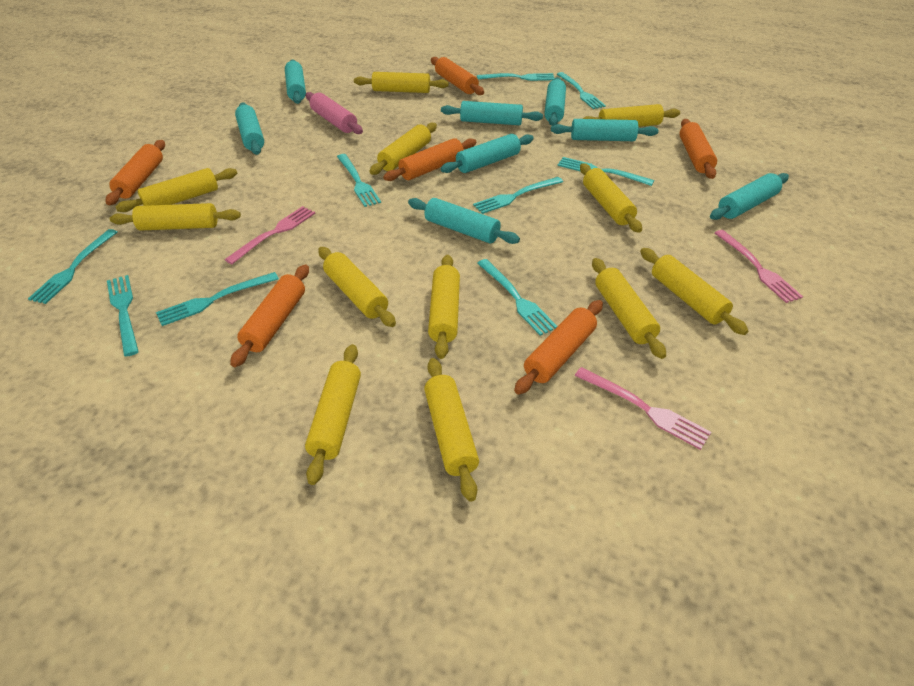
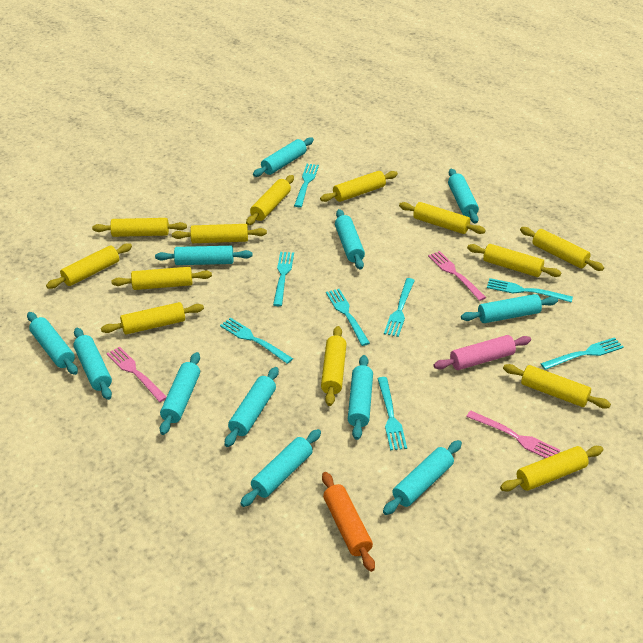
orange rolling pin: [106,140,165,205] [230,265,309,367] [383,138,476,181] [431,57,484,95] [514,300,603,395] [679,119,717,179] = 6 -> [322,472,375,572] = 1
turquoise fork: [28,229,117,304] [107,275,139,357] [156,272,279,326] [337,154,381,207] [473,177,563,214] [477,73,555,81] [477,259,558,336] [557,72,606,109] [558,157,654,186] = 9 -> [220,318,293,364] [273,252,294,306] [294,164,319,207] [326,289,370,346] [377,377,407,450] [384,278,415,337] [487,278,573,303] [540,337,624,370] = 8
turquoise rolling pin: [235,102,264,155] [285,59,306,104] [408,198,520,244] [441,101,543,125] [441,134,534,173] [544,77,566,126] [551,119,659,141] [710,173,789,220] = 8 -> [27,312,78,375] [73,328,112,400] [155,246,253,265] [160,352,200,435] [225,367,279,447] [240,429,321,507] [253,137,314,177] [335,209,365,270] [348,355,373,440] [383,440,462,515] [448,169,479,224] [461,294,558,323] = 12
yellow rolling pin: [110,203,241,231] [116,168,237,212] [305,344,361,485] [318,247,396,327] [354,72,449,93] [369,123,437,175] [424,358,479,502] [428,255,460,359] [580,163,642,233] [583,104,680,127] [592,258,666,359] [640,248,748,335] = 12 -> [46,243,132,289] [92,218,187,237] [101,302,204,335] [111,267,212,290] [172,224,267,243] [246,175,294,225] [320,171,398,202] [321,326,346,406] [399,202,486,234] [467,244,561,277] [500,446,603,492] [503,364,611,409] [520,227,604,271] = 13

